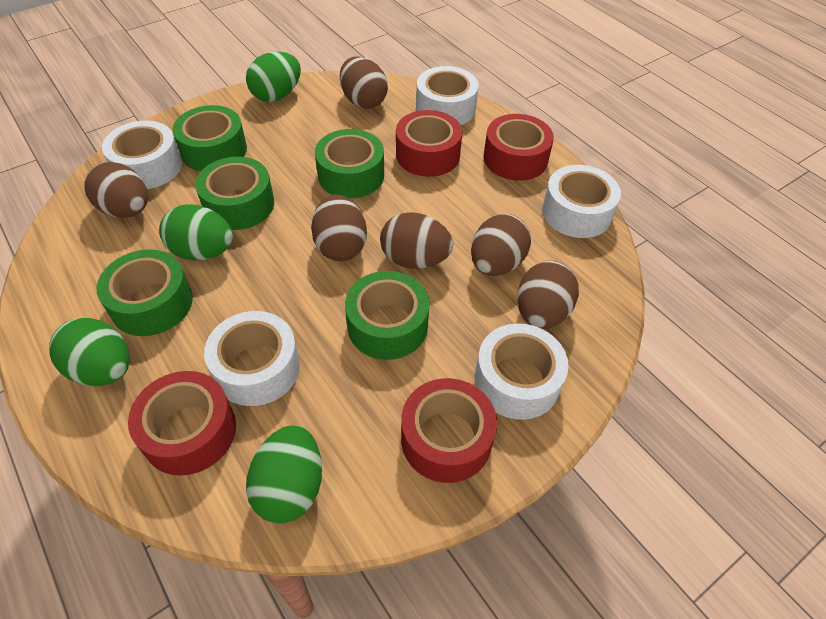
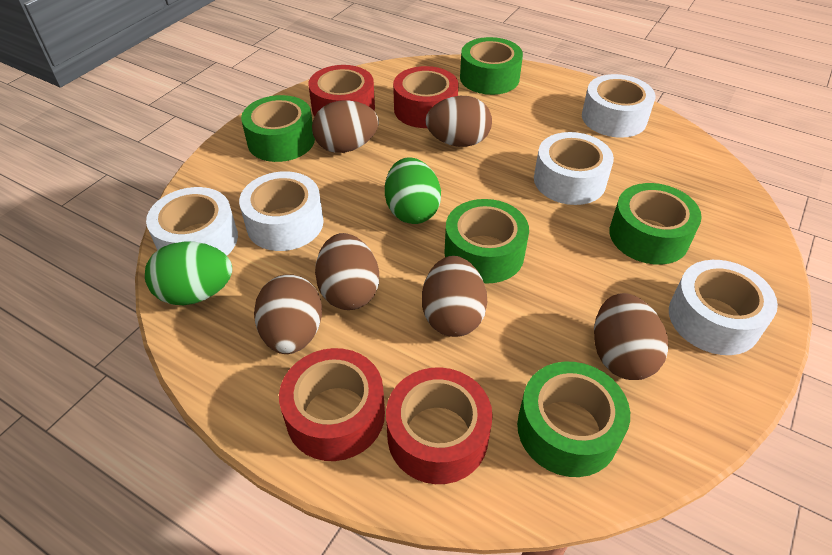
green egg: [49,317,130,386] [159,204,233,260] [246,52,301,102] [246,425,322,523] = 4 -> [145,241,232,305] [385,158,441,224] = 2

